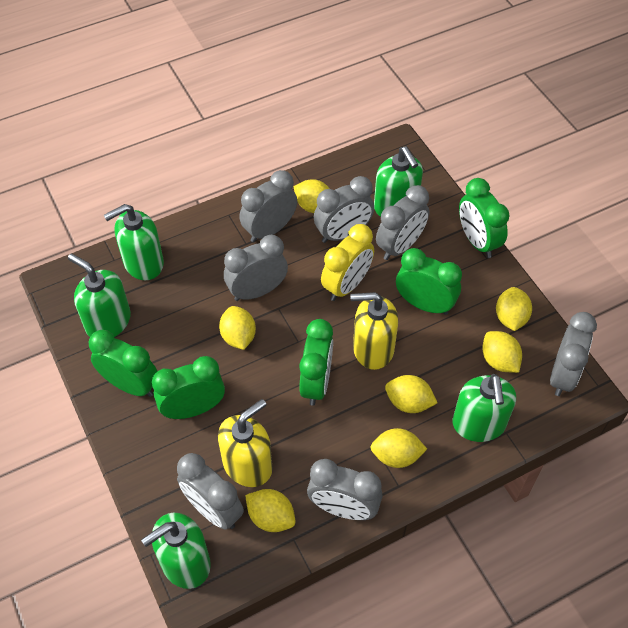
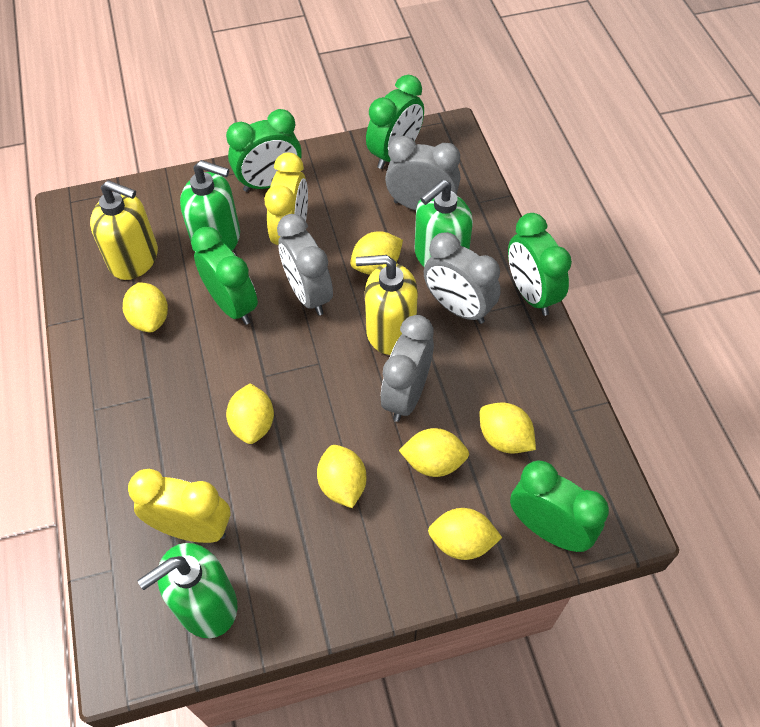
green soap dispenser: [68,254,131,337] [104,204,164,280] [141,513,211,589] [374,146,423,217] [453,374,516,442] = 5 -> [138,543,237,638] [180,160,240,252] [415,180,473,267] = 3
grey clock: [177,453,244,529] [224,235,288,301] [240,170,297,242] [307,459,383,520] [314,176,374,243] [376,185,430,260] [550,312,597,396] = 7 -> [277,214,333,315] [381,315,434,422] [385,136,460,210] [424,232,501,324] = 4
yellow clock: [321,224,374,301] = 1 -> [128,469,231,543] [264,153,308,245] = 2

